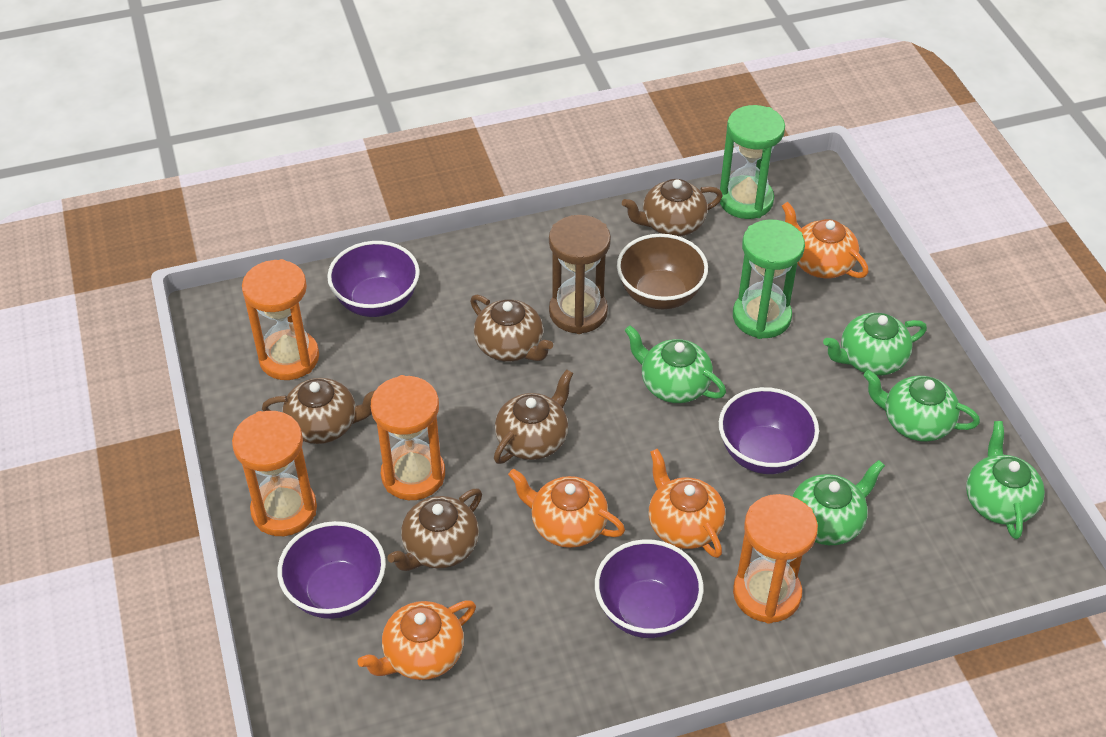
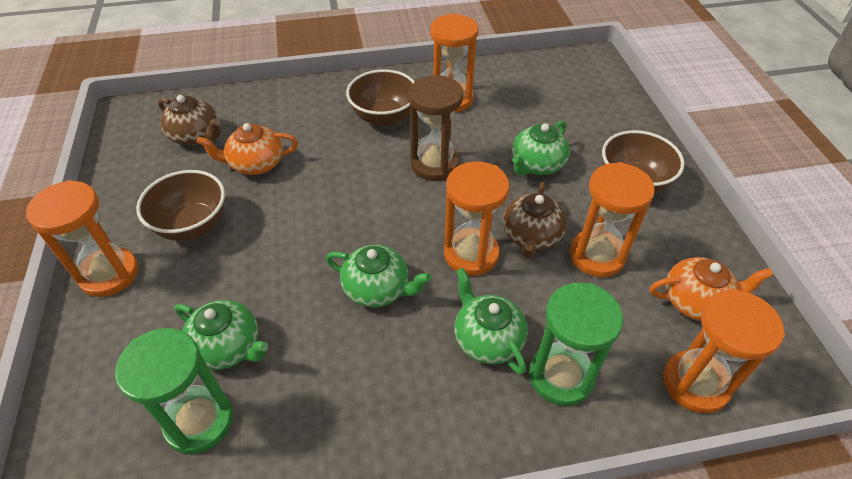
brown bowl: [617,234,708,309] = 1 -> [136,170,225,241] [346,69,415,126] [602,130,685,193] = 3
brown teapot: [262,378,376,444] [387,488,482,571] [470,295,553,362] [494,369,573,464] [622,179,723,236] = 5 -> [158,95,220,145] [503,182,567,259] = 2
green teapot: [624,325,726,403] [792,460,885,545] [823,313,927,376] [863,370,980,442] [966,421,1045,539] = 5 -> [174,300,268,370] [326,245,431,307] [454,268,528,375] [512,121,570,175] = 4
orange hourglass: [232,411,317,536] [242,259,319,380] [371,375,445,500] [733,494,818,624] = 4 -> [26,180,138,297] [430,14,478,112] [444,161,509,276] [570,162,655,277] [663,289,785,414] = 5
orange teapot: [357,601,476,680] [508,469,625,548] [649,449,726,558] [782,202,869,278] = 4 -> [197,123,298,175] [650,257,773,321] = 2
purple bowl: [277,521,386,619] [327,241,420,317] [595,539,703,638] [719,387,819,474] = 4 -> none = 0

